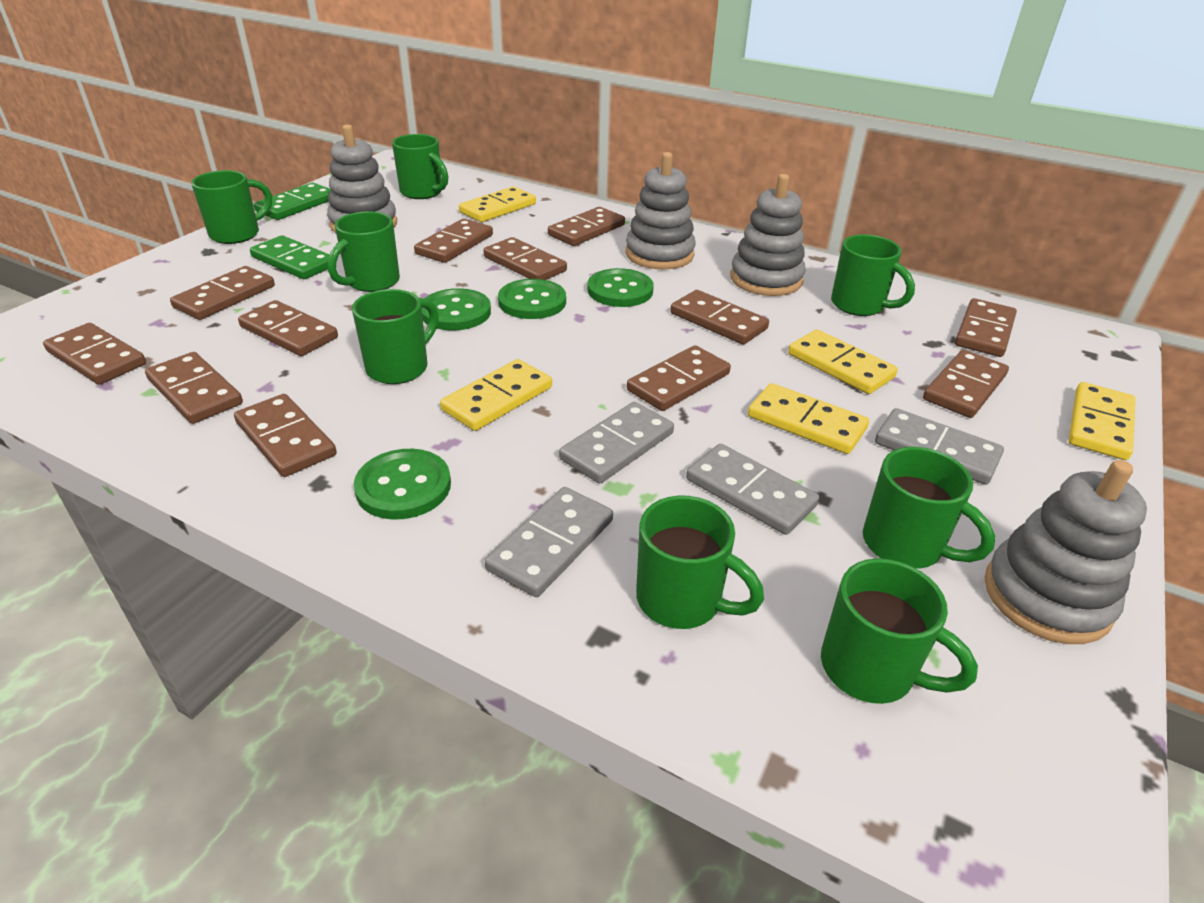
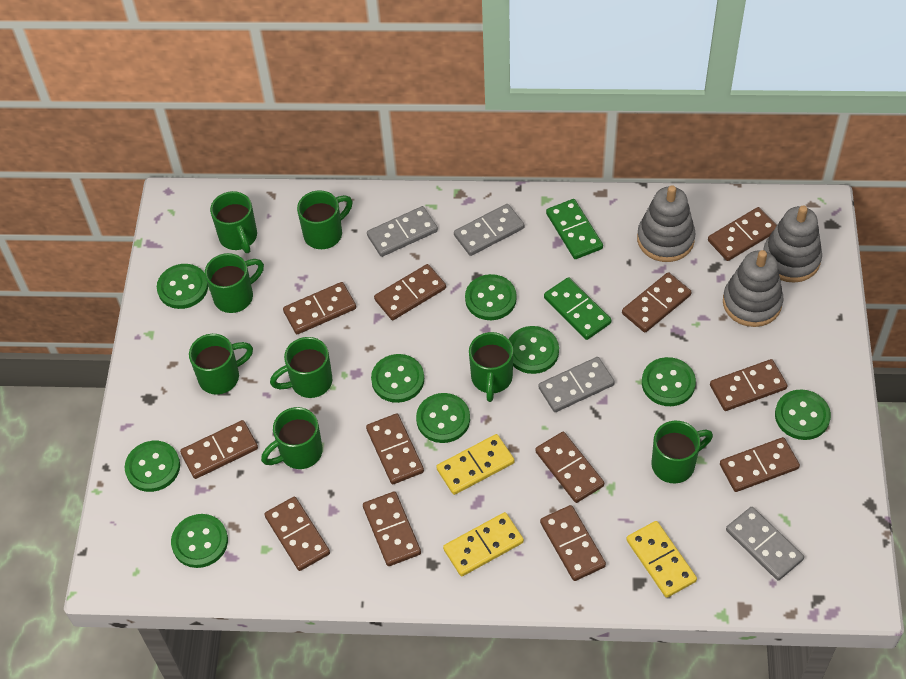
green button: [354,449,451,520] [422,288,491,331] [498,279,566,319] [587,268,654,307] = 4 -> [125,441,180,492] [157,264,208,309] [171,514,228,568] [371,354,424,403] [416,393,470,443] [465,274,517,320] [509,326,559,374] [642,357,696,406] [775,390,831,440] = 9
grey stacking toy: [327,124,397,233] [626,152,696,270] [730,174,805,296] [985,460,1147,644] = 4 -> [637,185,696,262] [723,250,783,327] [763,206,822,283] = 3
yellow domino: [440,359,552,431] [459,186,536,222] [748,383,869,454] [788,330,898,394] [1068,382,1136,460] = 5 -> [436,434,514,495] [443,512,524,576] [626,521,697,598] = 3

